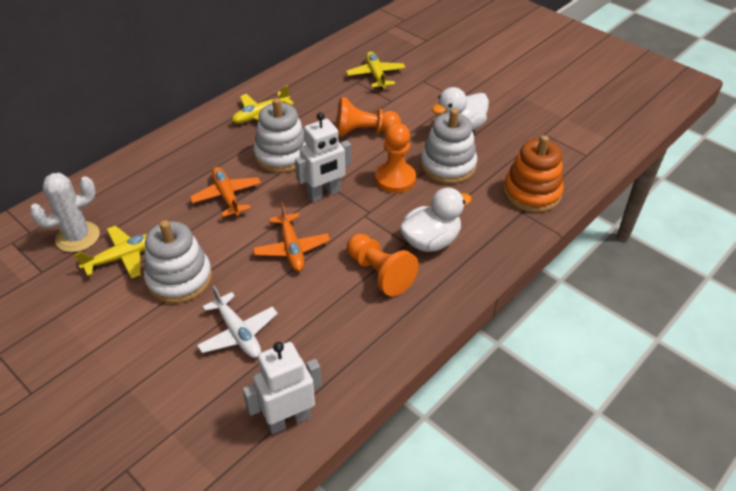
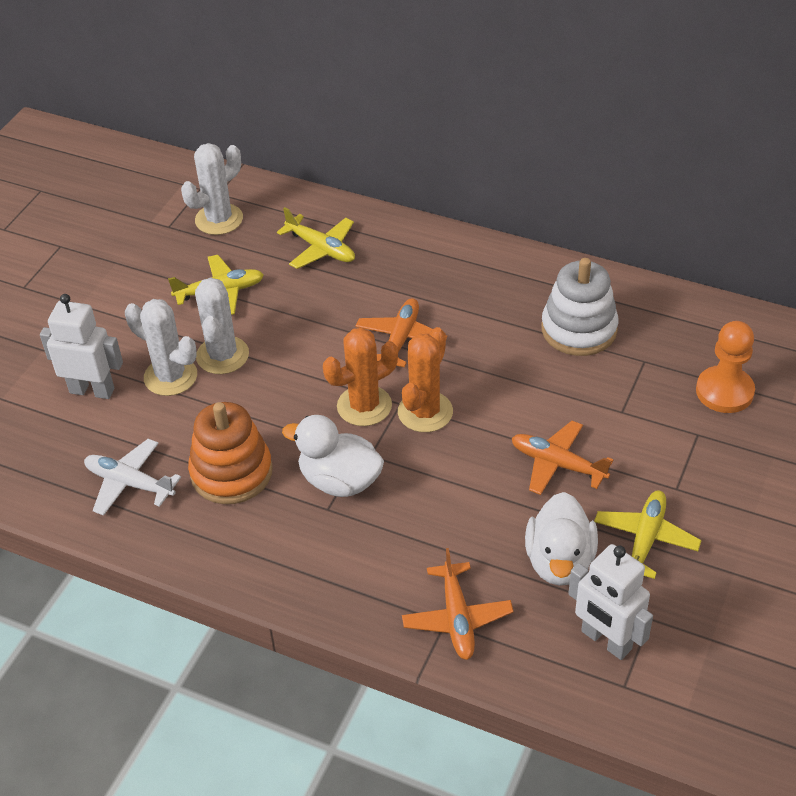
orange cactus: none = 0 -> [323,328,398,426] [398,327,453,432] = 2
orange pawn: [336,97,401,137] [347,233,419,296] [375,123,416,193] = 3 -> [696,321,755,413] = 1
orange plane: [190,167,261,217] [253,202,330,271] = 2 -> [355,298,447,367] [402,548,514,660] [512,421,613,495] = 3
white cactus: [29,173,100,252] = 1 -> [125,299,197,396] [181,143,243,235] [195,277,249,374] = 3
white stacking toy: [144,220,212,304] [253,98,306,173] [421,108,477,184] = 3 -> [541,258,619,356] = 1

